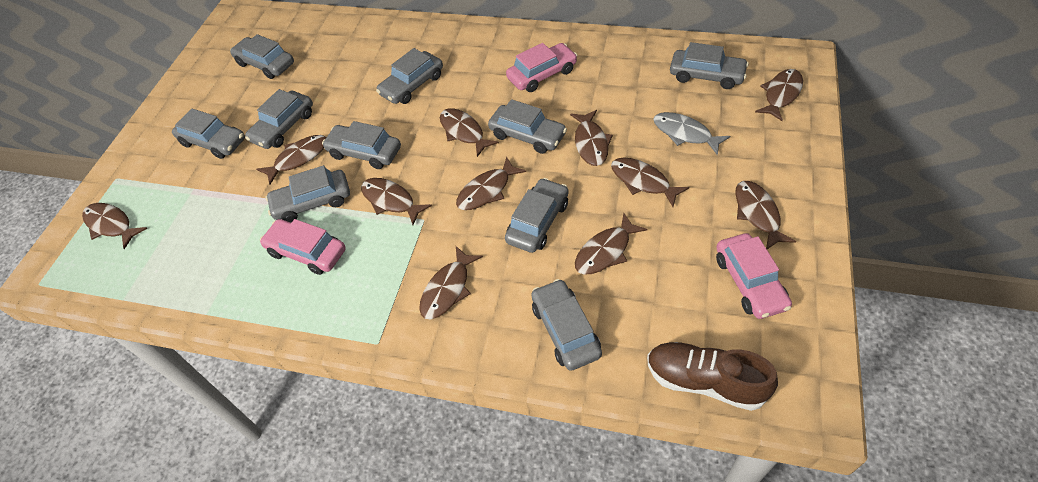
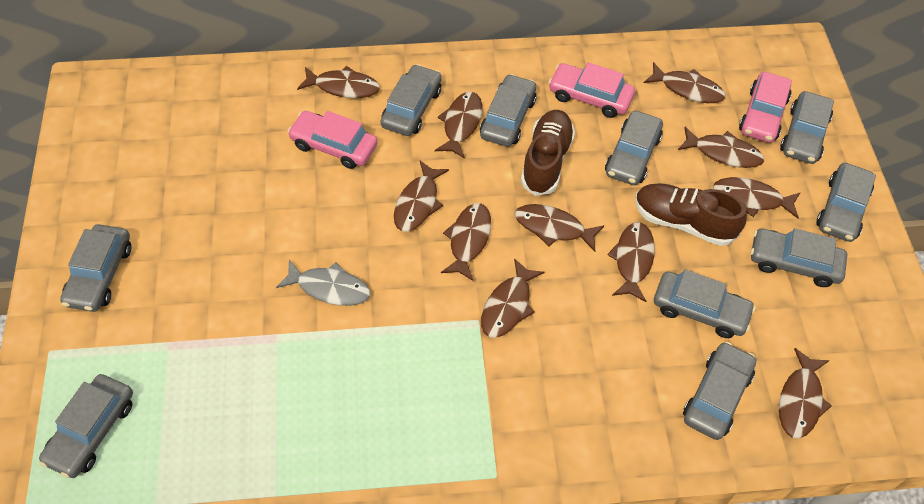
brown shoe: [647,342,778,411] = 1 -> [521,110,575,196] [635,183,746,246] = 2

